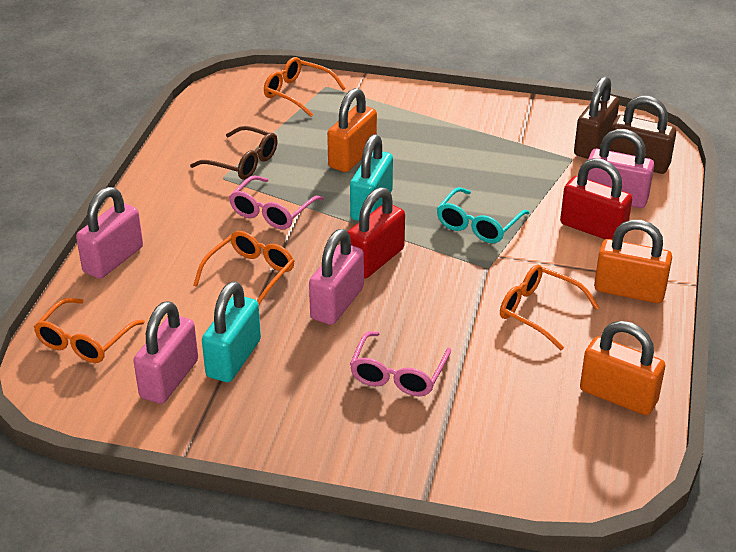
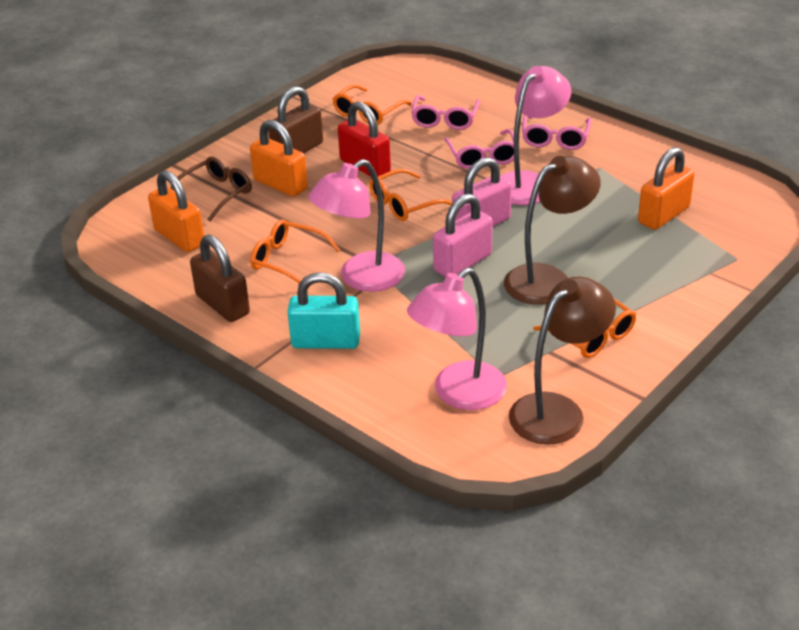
brown lamp: none = 0 -> [504,156,601,304] [509,277,616,445] = 2
pink glasses: [229,175,324,229] [350,331,451,396] = 2 -> [411,95,480,130] [444,129,520,169] [522,115,592,150] = 3
pink lamp: none = 0 -> [308,159,405,292] [407,268,507,410] [501,66,571,205] = 3
pink padlock: [76,187,143,279] [133,301,198,404] [309,229,364,325] [587,129,654,208] = 4 -> [433,194,493,277] [452,157,512,227] = 2
red padlock: [348,187,405,278] [560,158,633,240] = 2 -> [338,101,391,177] = 1
turquoise glasses: [437,187,530,243] = 1 -> none = 0
turquoise padlock: [202,281,261,382] [350,134,393,221] = 2 -> [287,272,360,349] = 1

